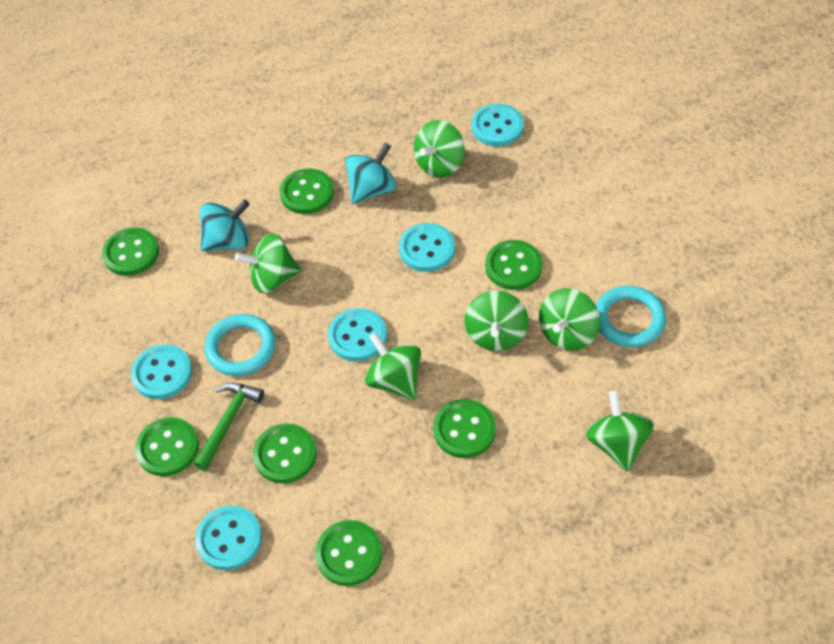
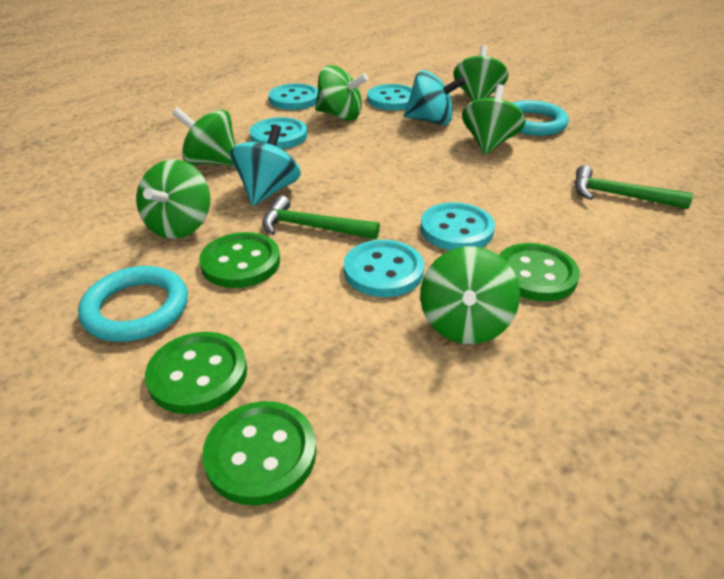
green button: [102,227,159,276] [135,417,199,476] [253,424,317,483] [279,169,334,214] [315,520,382,586] [433,399,496,458] [485,240,543,290] = 7 -> [145,332,247,414] [199,232,280,288] [202,401,316,505] [499,243,580,301] = 4
green hammer: [194,383,264,471] = 1 -> [262,195,380,240] [575,165,693,209] = 2

